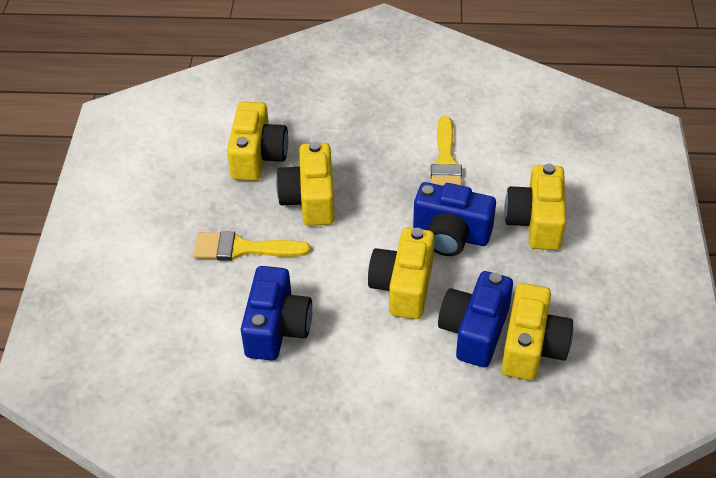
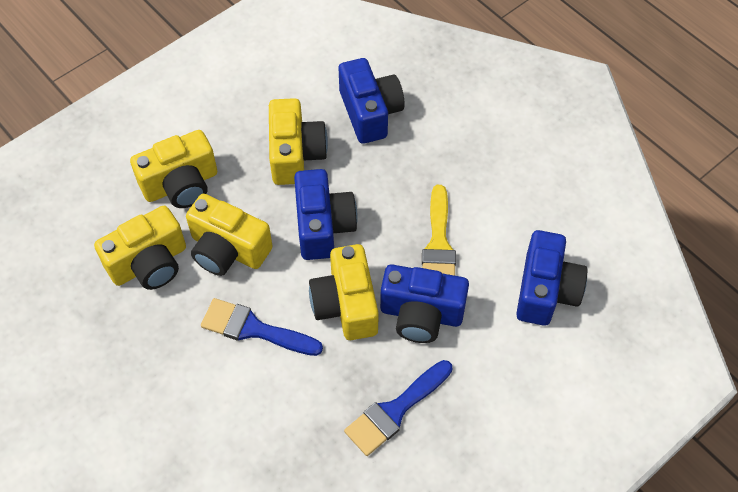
blue brush: none = 0 -> [201,298,323,356] [344,360,452,456] = 2
blue camera: [241,266,312,361] [413,182,496,256] [438,271,513,367] = 3 -> [294,169,358,260] [339,58,405,144] [380,264,469,343] [516,230,587,326] = 4
yellow brush: [193,231,310,261] [431,116,462,186] = 2 -> [422,185,456,276] = 1

